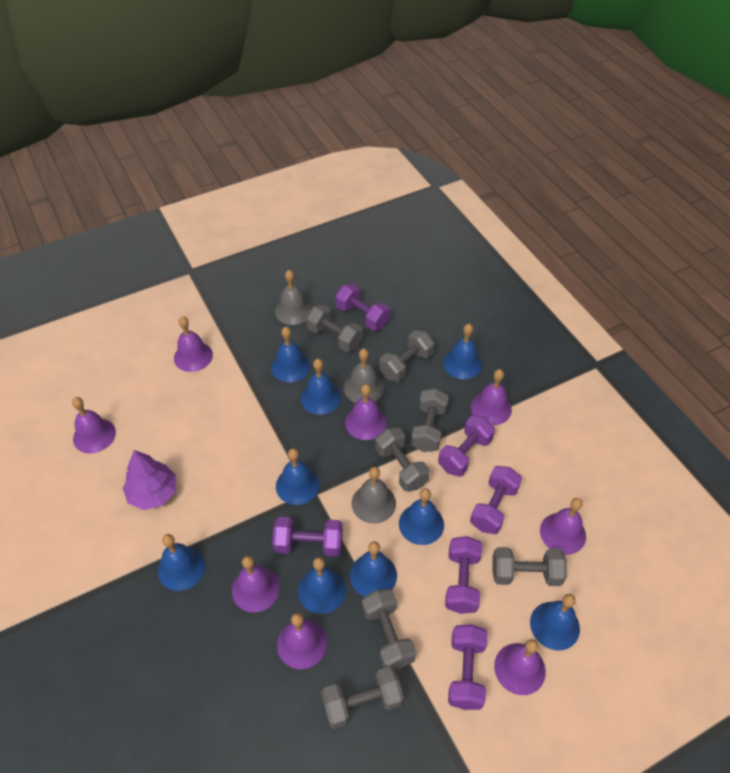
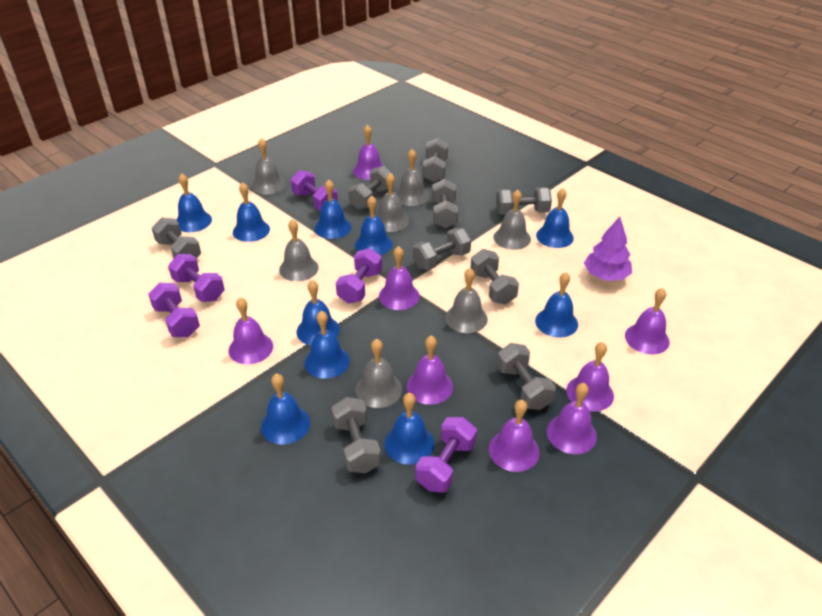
blue bell: [158,534,205,591] [271,327,310,382] [276,448,320,505] [298,557,346,614] [301,359,341,415] [350,541,397,596] [399,488,444,545] [443,324,482,379] [530,594,580,651] = 9 -> [176,173,212,232] [233,182,270,242] [261,374,310,445] [297,280,340,345] [305,311,350,379] [315,180,351,239] [355,196,393,255] [384,393,435,465] [535,272,578,338] [536,188,574,248] = 10
grey bell: [275,270,312,325] [344,349,384,403] [352,467,396,524] = 3 -> [251,138,286,195] [279,219,319,281] [355,339,402,408] [377,173,409,232] [396,149,429,206] [445,268,488,333] [493,190,531,250] = 7
grey dumbbell: [306,305,363,352] [321,667,404,729] [362,589,417,670] [375,427,430,492] [379,330,435,382] [411,388,449,452] [492,547,567,586] = 7 -> [151,217,201,259] [332,397,381,473] [348,166,394,210] [413,228,471,270] [422,138,448,182] [432,179,458,228] [470,249,519,305] [496,187,552,215] [497,343,556,410] = 9
purple dumbbell: [272,517,343,556] [335,284,390,331] [438,416,495,477] [445,536,482,614] [448,624,488,710] [470,466,522,534] = 6 -> [148,283,200,337] [168,254,225,302] [291,170,338,211] [336,248,382,304] [416,417,477,493] = 5

